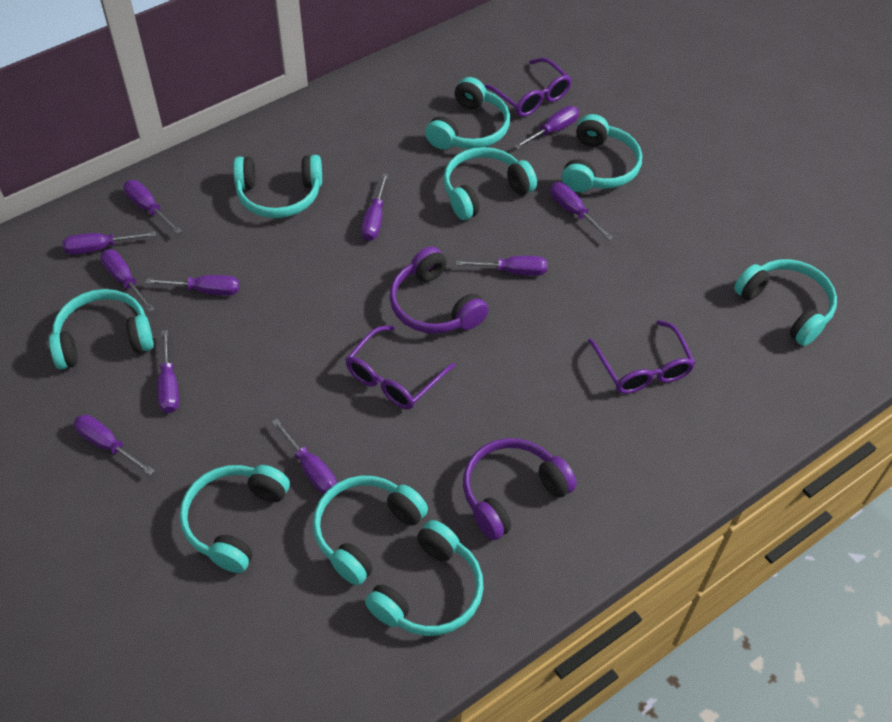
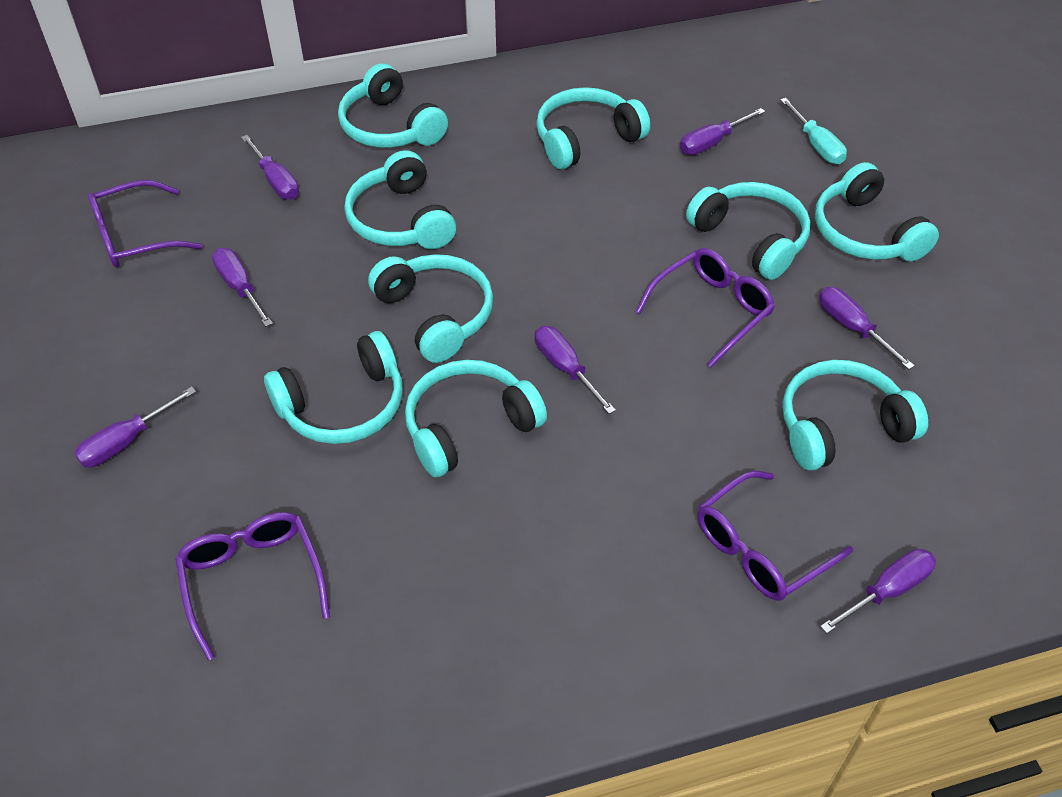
purple glasses: [346,326,455,409] [484,58,572,117] [588,320,695,394] = 3 -> [88,180,202,267] [175,512,330,661] [635,248,775,367] [698,471,853,601] = 4
purple headphones: [389,246,489,334] [463,438,577,540] = 2 -> none = 0
purple screwdriver: [62,231,156,255] [74,415,155,475] [100,249,155,312] [123,180,182,234] [146,275,239,296] [157,330,179,413] [272,419,337,494] [361,173,388,241] [456,256,547,276] [514,106,579,149] [550,182,613,240] = 11 -> [74,387,196,467] [212,248,273,327] [241,135,299,200] [535,326,616,414] [680,108,765,155] [819,287,915,370] [820,549,936,634] = 7
turquoise screwdriver: none = 0 -> [780,98,847,164] = 1

